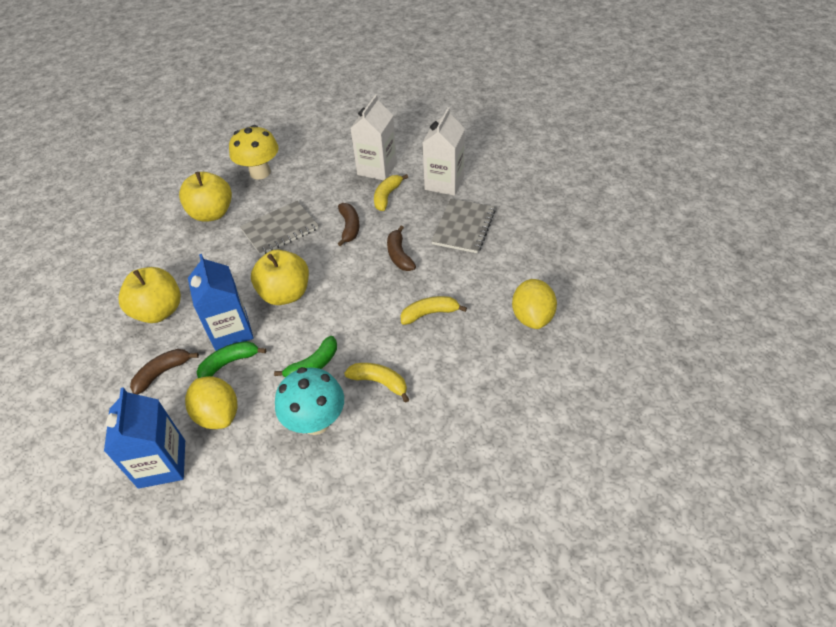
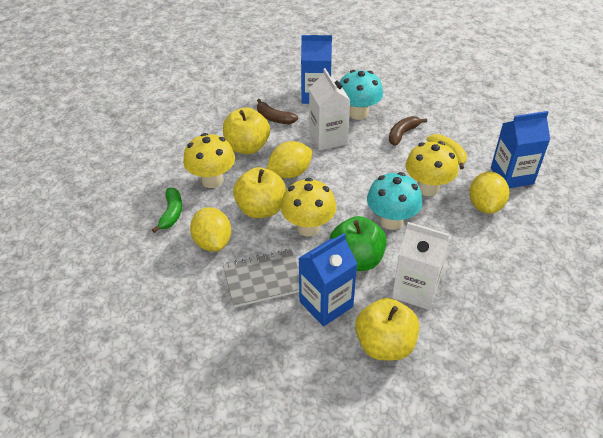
blue carton: [104,387,185,489] [188,254,254,351] = 2 -> [298,233,358,327] [301,35,332,104] [491,111,550,188] = 3
brown banana: [130,349,199,395] [338,203,360,246] [387,226,416,271] = 3 -> [257,99,298,124] [389,116,427,146] = 2
green apple: none = 0 -> [330,216,387,271] = 1
green banana: [197,341,266,378] [274,336,337,377] = 2 -> [152,188,182,233] = 1
grey notebook: [240,201,319,256] [431,199,496,253] = 2 -> [223,249,299,308] = 1
turquoise mushroom: [275,367,344,435] = 1 -> [340,70,383,120] [367,172,422,230] = 2
yellow banana: [344,363,409,403] [374,174,408,211] [400,296,467,325] = 3 -> [427,134,467,169] = 1
yellow lemon: [185,376,237,429] [512,279,557,329] = 2 -> [190,207,231,252] [267,141,312,178] [469,172,509,214] = 3
yellow mushroom: [229,125,279,180] = 1 -> [183,133,235,188] [281,178,336,237] [406,141,459,196] = 3

